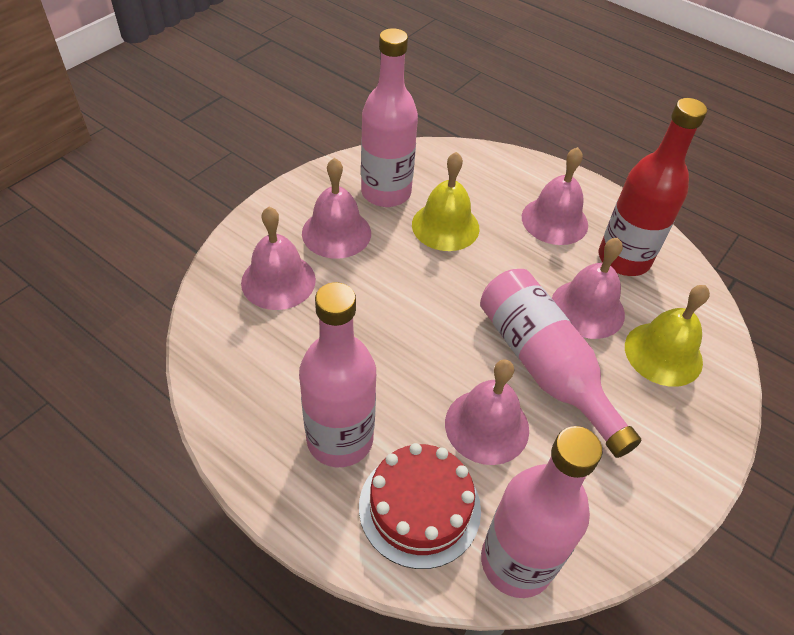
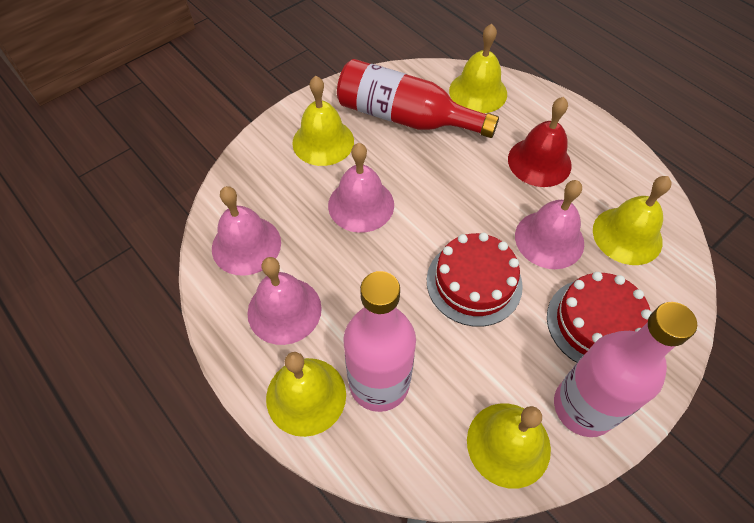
pink bell: [241,207,316,310] [302,158,371,259] [445,359,529,465] [522,147,588,245] [552,238,625,339] = 5 -> [212,186,281,276] [247,257,322,345] [328,143,394,233] [515,180,584,269] = 4
pink bottle: [299,282,376,467] [361,28,418,207] [480,269,642,458] [481,426,602,598] = 4 -> [343,271,416,412] [554,302,697,437] = 2
red bell: none = 0 -> [508,97,572,187] = 1
red cake: [359,443,481,569] = 1 -> [427,232,523,327] [547,272,652,363] = 2
yellow bell: [412,152,479,251] [625,285,710,387] = 2 -> [266,352,346,437] [292,76,354,166] [449,24,507,113] [467,404,551,489] [593,176,672,265] = 5

